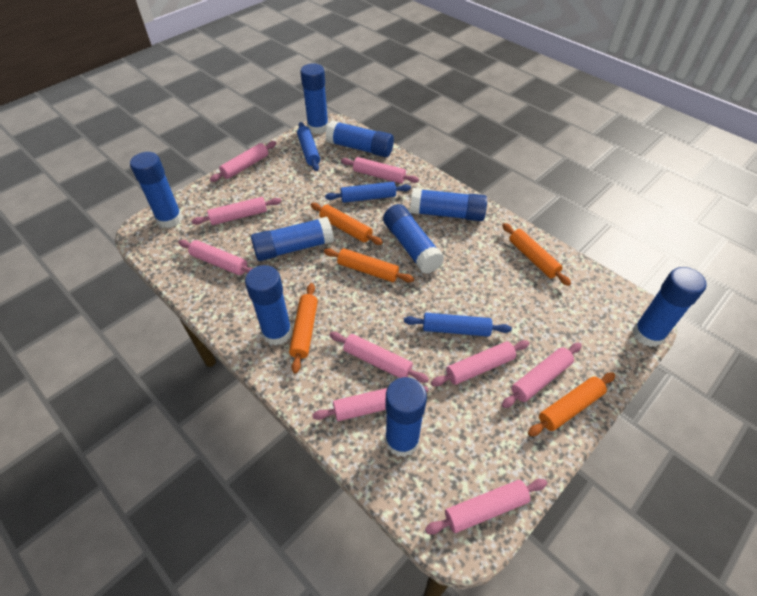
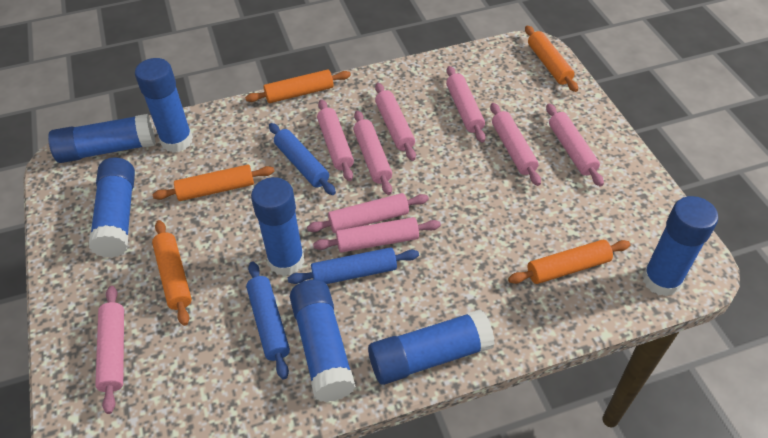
blue glue stick: [130,152,182,228] [245,265,292,346] [251,217,334,261] [300,64,329,134] [326,120,394,157] [383,204,444,274] [385,377,427,457] [410,188,487,221] [633,267,707,347] = 9 -> [48,114,155,163] [89,158,135,258] [135,58,193,152] [251,177,305,276] [290,279,356,402] [368,309,495,385] [642,196,718,297] = 7

